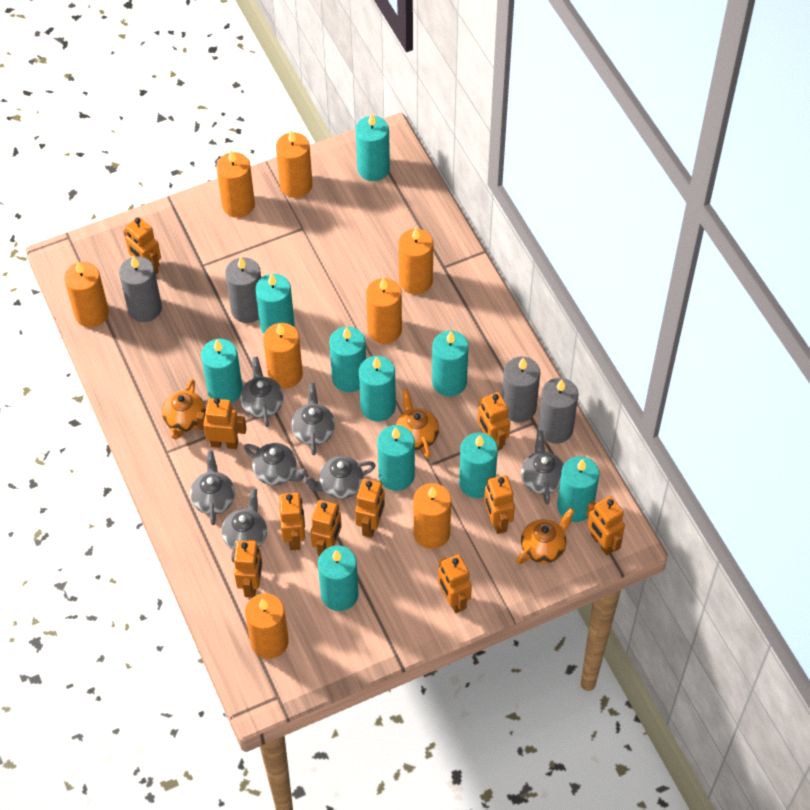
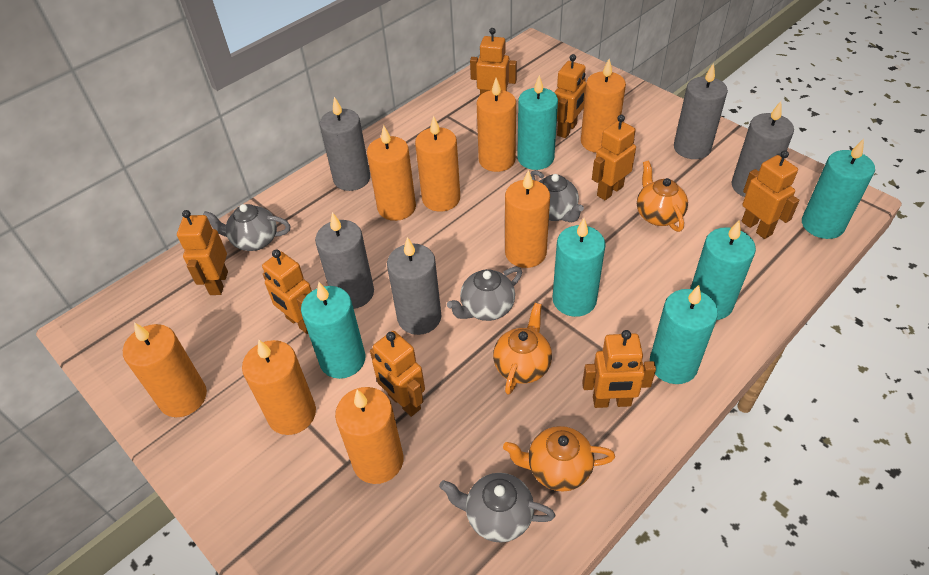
grey candle: [119,256,162,322] [225,257,261,323] [502,357,540,422] [538,378,578,444] = 4 -> [315,212,374,309] [320,97,370,191] [387,237,441,335] [674,63,728,159] [732,101,794,197] = 5
grey teapot: [190,451,235,525] [222,488,267,562] [240,357,284,427] [244,443,307,485] [291,383,335,455] [303,456,376,499] [521,431,564,505] = 7 -> [203,204,290,251] [439,473,555,543] [447,267,522,321] [530,170,584,222] = 4
orange robot: [124,217,161,275] [196,398,247,449] [234,540,262,597] [279,492,305,550] [310,500,342,556] [355,479,385,538] [438,554,472,613] [478,392,510,451] [484,475,515,534] [586,496,625,555] = 10 -> [177,210,228,295] [262,250,312,334] [370,331,425,417] [470,28,517,95] [554,54,586,138] [582,330,656,408] [592,115,636,200] [742,150,799,239] = 8
turquoise candle: [201,339,243,403] [255,273,294,334] [318,546,358,611] [329,326,366,392] [356,113,390,181] [359,356,396,422] [377,425,415,491] [432,331,469,397] [459,433,498,498] [557,456,599,522] = 10 -> [301,282,365,379] [517,75,558,170] [553,218,606,317] [650,285,718,384] [690,220,756,320] [802,139,875,239] = 6

